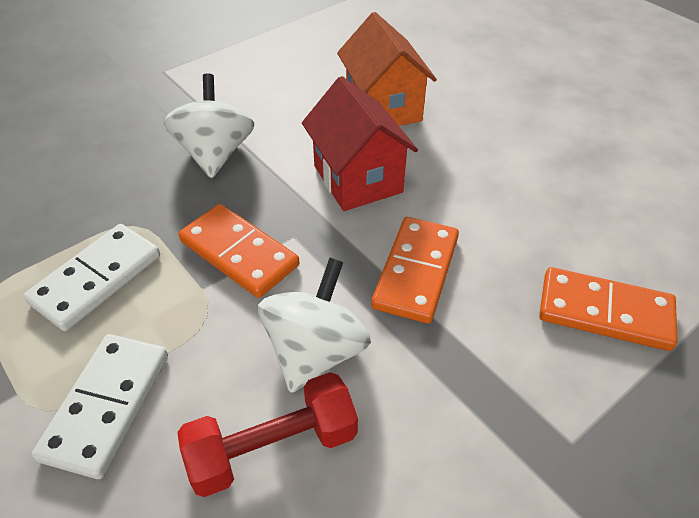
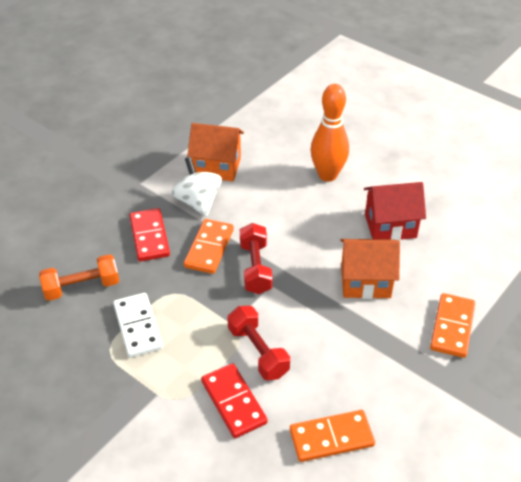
orange bowling pin: none = 0 -> [310,84,349,182] = 1
orange dumbbell: none = 0 -> [39,254,119,301] = 1
orange house: [337,12,437,126] = 1 -> [187,123,244,181] [340,239,400,299] = 2
red domino: none = 0 -> [129,208,170,262] [201,363,268,438] = 2
red dumbbell: [177,372,358,497] = 1 -> [227,306,290,380] [240,223,273,294] = 2
white domino: [23,224,160,331] [32,334,168,479] = 2 -> [113,293,163,357] = 1
white spinning top: [164,73,254,178] [258,258,371,393] = 2 -> [172,157,222,217] = 1

